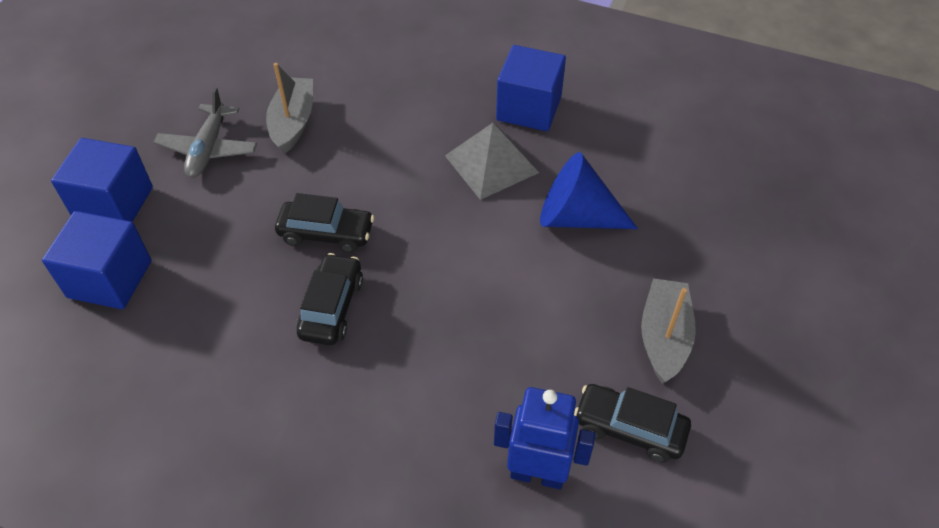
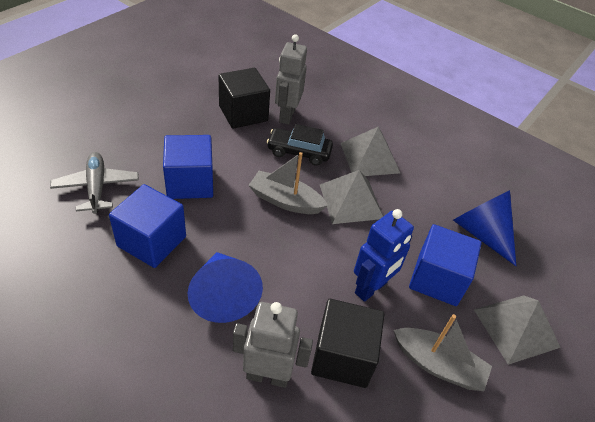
black car: [275,193,374,253] [296,253,363,345] [574,384,691,463] = 3 -> [267,124,333,166] = 1
black cube: none = 0 -> [219,68,270,129] [311,299,384,388] = 2
blue cone: [540,152,638,229] = 1 -> [188,252,263,323] [453,190,516,266] = 2
grey pyramid: [445,123,539,200] = 1 -> [320,170,383,224] [341,127,400,176] [474,295,561,365] = 3
grey robot: none = 0 -> [233,302,313,388] [275,34,307,125] = 2

